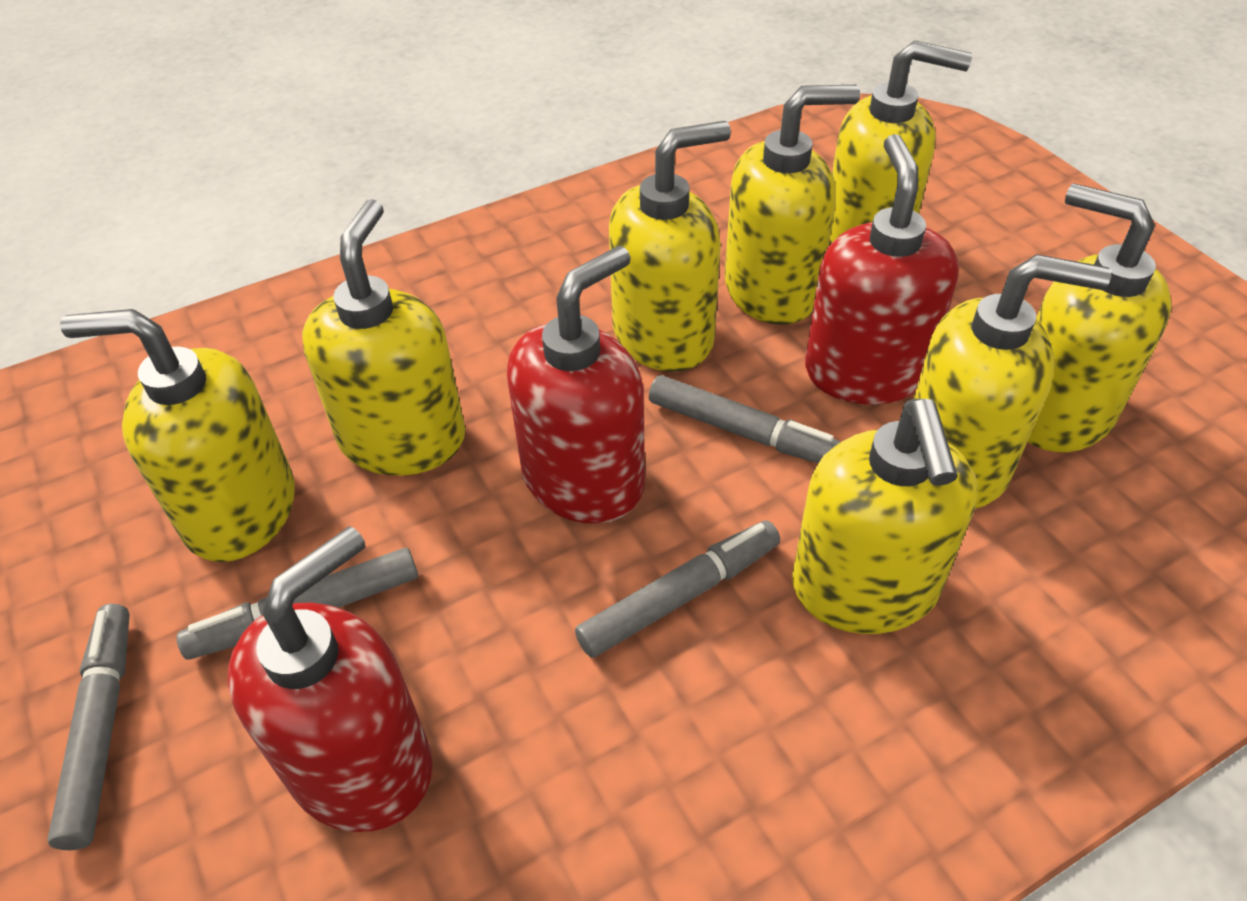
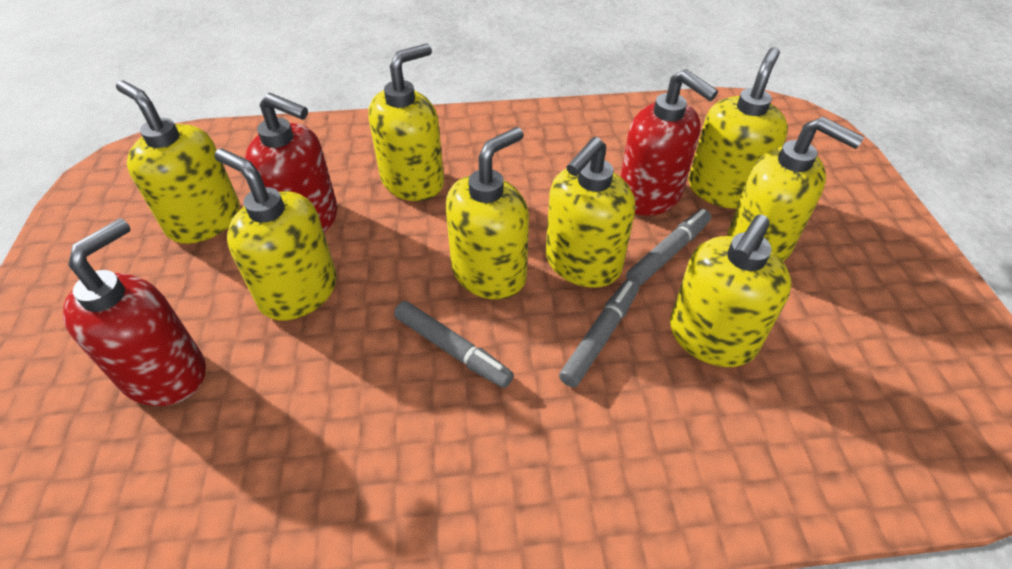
grey marker: [47,604,130,850] [177,548,418,660] [575,520,780,657] [649,375,841,463] = 4 -> [394,301,514,388] [559,279,639,387] [626,209,711,286] = 3

